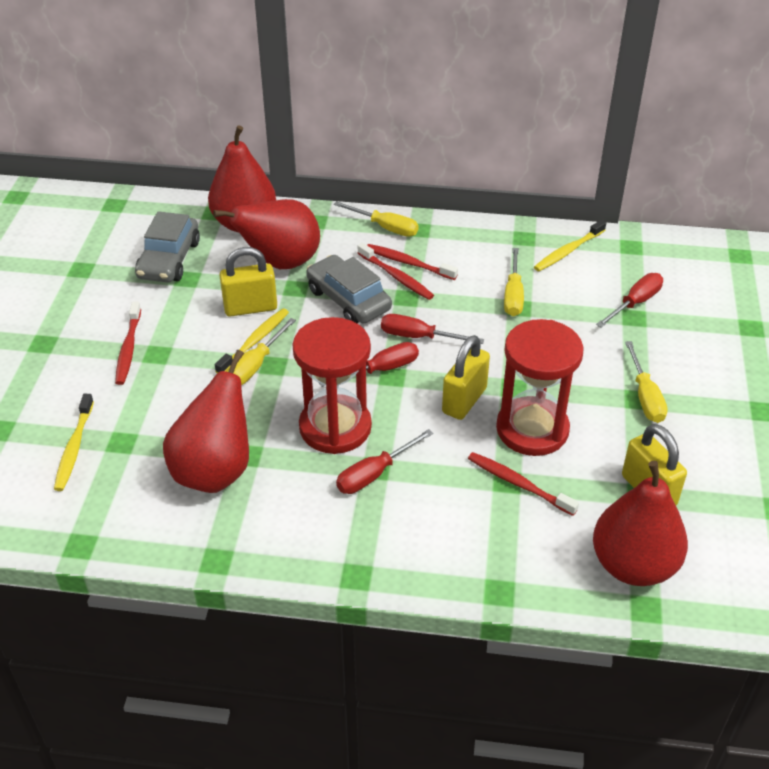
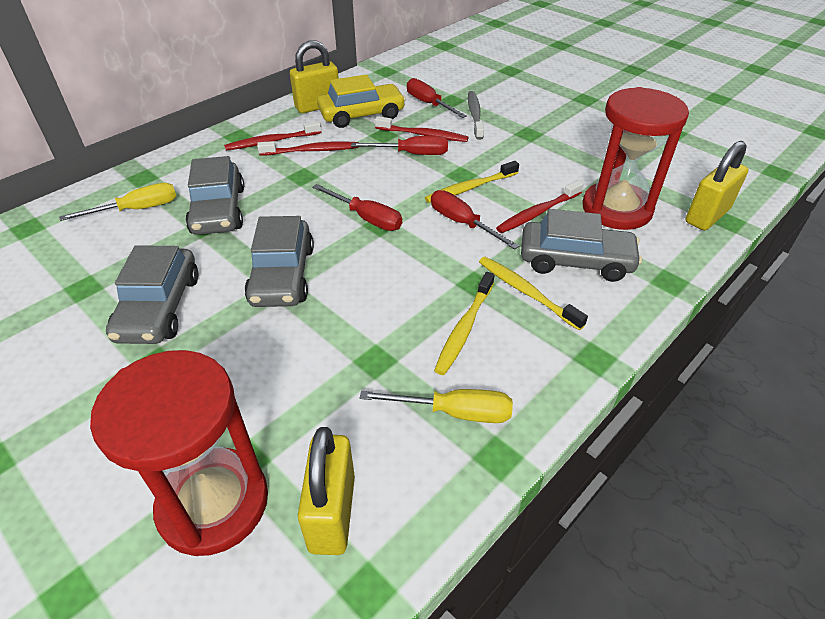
grey car: [135,211,200,282] [306,255,392,324] = 2 -> [106,245,198,344] [186,156,244,235] [245,216,314,307] [521,209,642,282] = 4
grey toothbrush: none = 0 -> [468,91,484,140] = 1
red pear: [163,350,249,493] [208,125,276,232] [213,199,320,269] [593,461,688,586] = 4 -> none = 0
yellow car: none = 0 -> [317,75,406,128] = 1
yellow screwdriver: [226,318,296,385] [334,201,419,237] [504,248,524,316] [625,341,668,423] = 4 -> [59,183,176,221] [360,389,513,423] = 2

